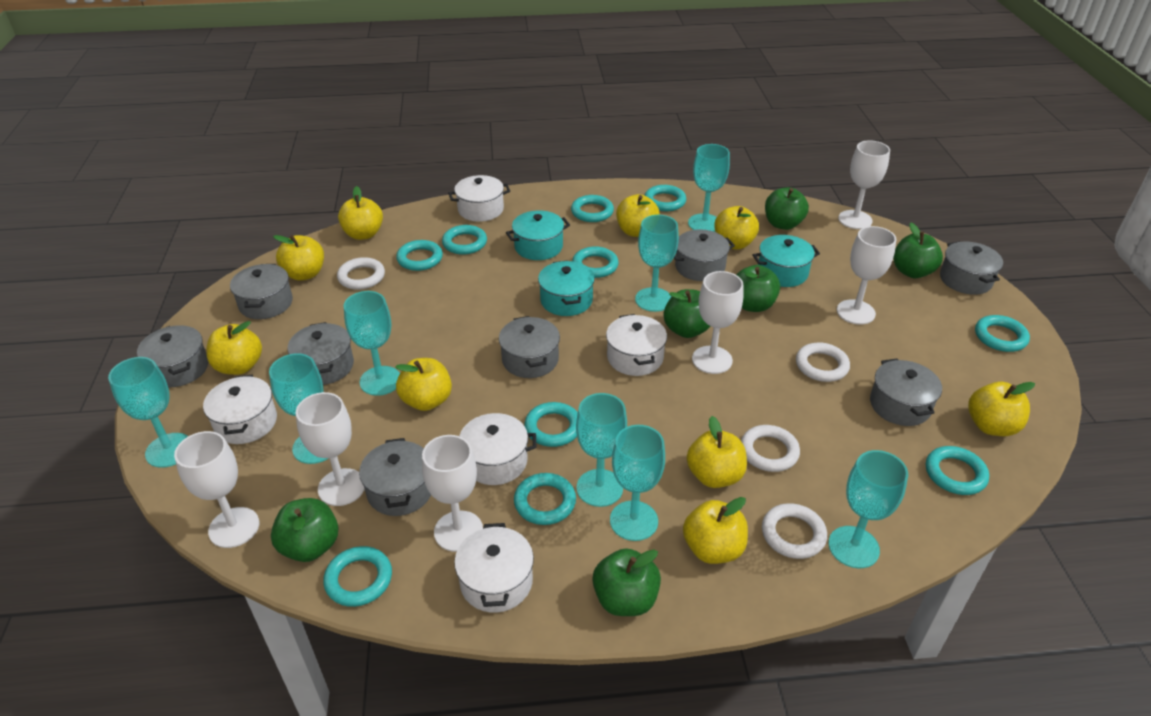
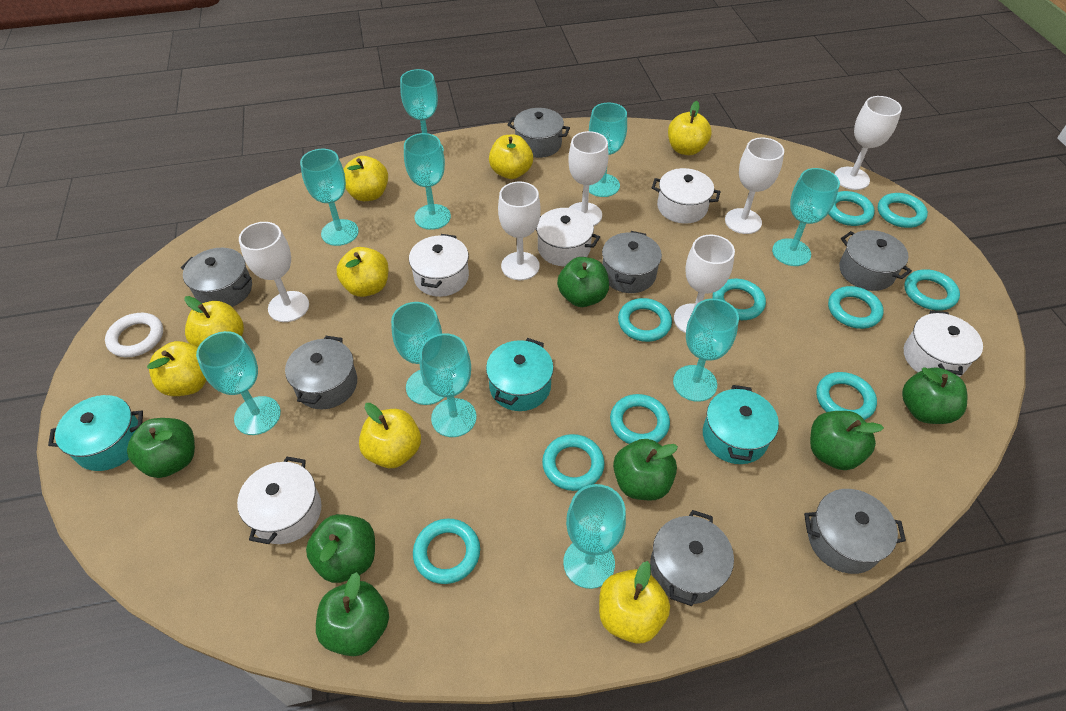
green apple: [271,498,339,562] [592,548,661,616] [664,289,710,338] [736,265,780,312] [765,187,809,230] [893,223,943,278] = 6 -> [127,418,195,478] [306,514,375,583] [316,572,389,656] [557,257,609,307] [613,439,678,501] [810,411,884,470] [902,367,967,424] = 7
grey pot: [137,325,208,388] [230,264,293,319] [287,322,354,385] [359,438,431,516] [499,316,560,378] [674,229,735,281] [870,358,942,426] [940,241,1003,295] = 8 -> [181,248,252,307] [285,336,357,409] [508,108,570,158] [602,231,662,293] [650,510,734,606] [804,489,906,574] [839,230,912,291] = 7
turquoise goblet: [108,357,188,468] [269,353,329,464] [344,291,400,396] [576,393,627,507] [610,425,665,541] [635,215,679,312] [688,144,730,232] [829,450,908,568] = 8 -> [196,331,281,435] [300,149,359,246] [391,302,444,405] [400,69,444,152] [404,133,451,230] [420,333,476,437] [563,484,626,589] [589,103,627,197] [673,299,739,402] [772,168,840,266] = 10
white ring: [337,257,385,290] [741,425,800,472] [762,503,827,559] [796,342,850,382] = 4 -> [105,313,163,357] = 1
yellow apple: [206,321,262,375] [273,235,324,281] [338,186,383,240] [395,358,452,411] [616,194,660,237] [683,497,748,564] [687,416,747,488] [714,206,759,250] [968,382,1035,436] = 9 -> [147,341,207,396] [184,296,244,347] [336,247,389,297] [344,156,388,201] [359,403,421,468] [489,135,533,179] [599,561,670,644] [668,101,712,155] = 8

